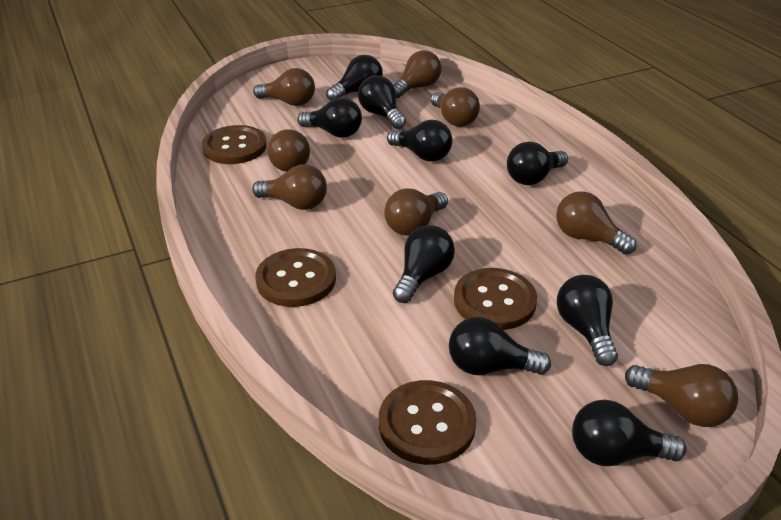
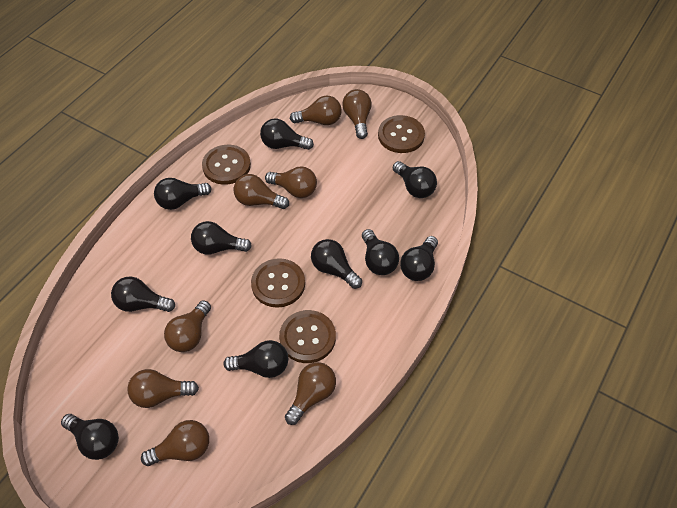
black light bulb: [297,97,362,138] [326,55,383,100] [358,75,406,129] [387,120,452,162] [393,225,455,303] [449,317,551,375] [507,142,568,185] [557,275,618,366] [572,399,687,466] = 9 -> [61,414,119,460] [111,277,175,312] [154,178,212,210] [191,221,252,255] [223,340,288,378] [260,119,314,150] [311,239,362,289] [362,229,399,275] [393,161,437,198] [400,236,438,281] = 10

